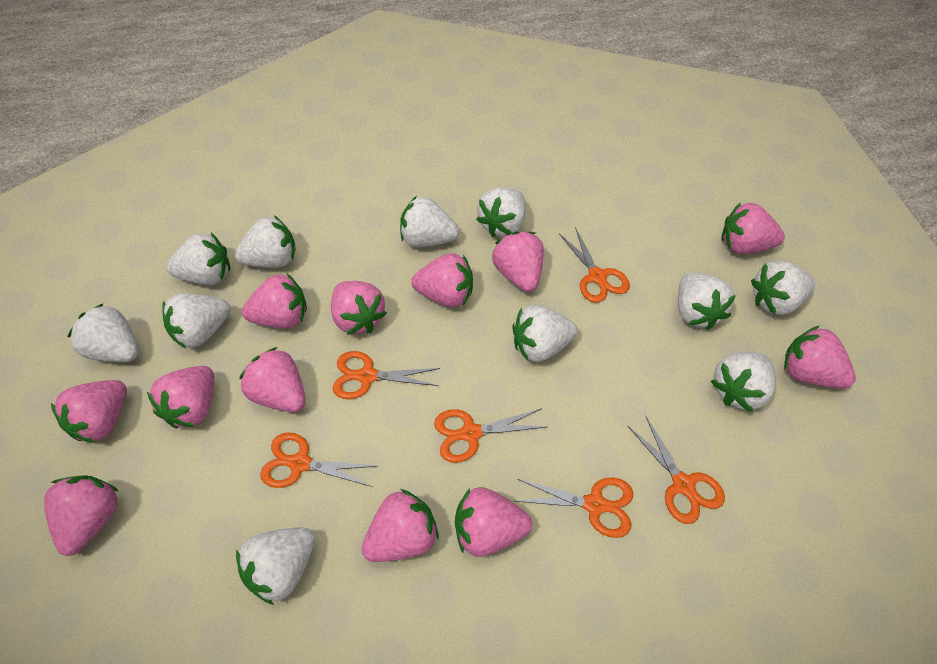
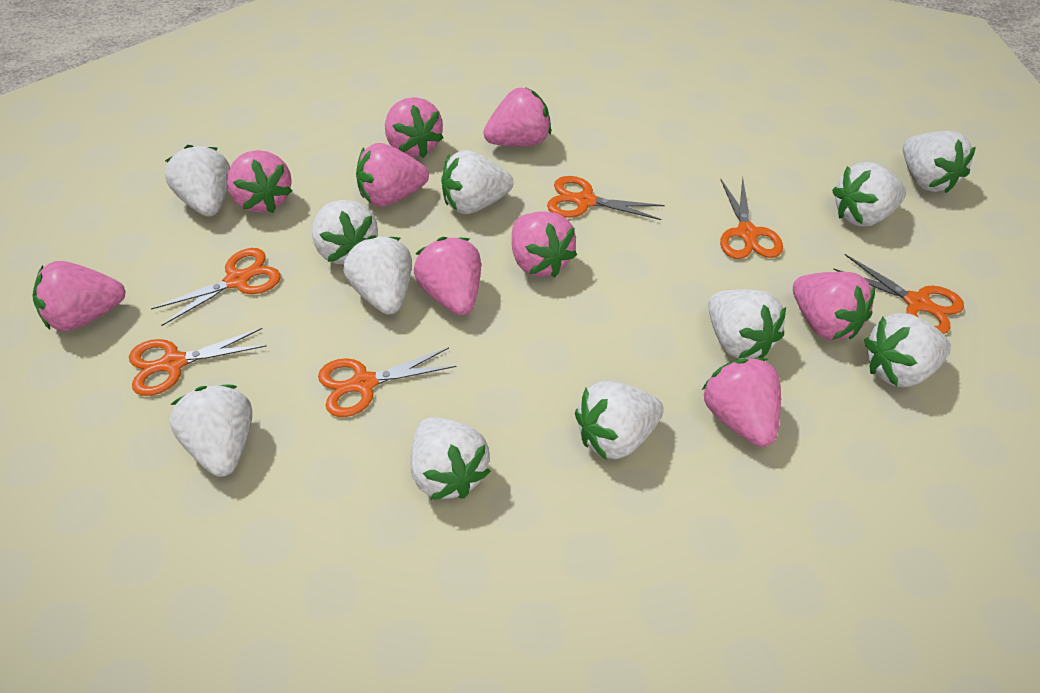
pink strawberry: [44,475,119,556] [51,380,127,443] [147,366,214,428] [239,347,305,412] [242,274,307,328] [331,281,387,335] [362,489,439,562] [411,253,473,308] [455,487,532,557] [492,231,544,292] [721,202,785,254] [784,326,856,389] = 12 -> [32,261,126,331] [227,150,292,213] [356,143,429,207] [385,97,443,158] [414,237,481,315] [483,87,551,146] [512,211,577,277] [702,358,781,447] [793,272,875,340] = 9

